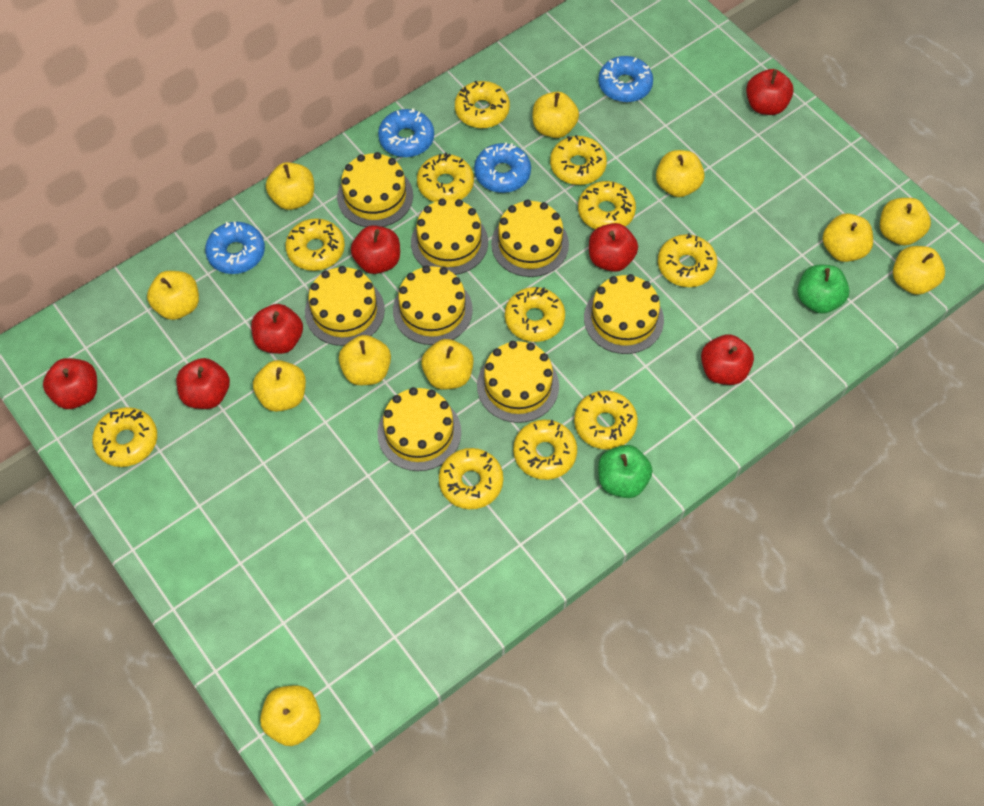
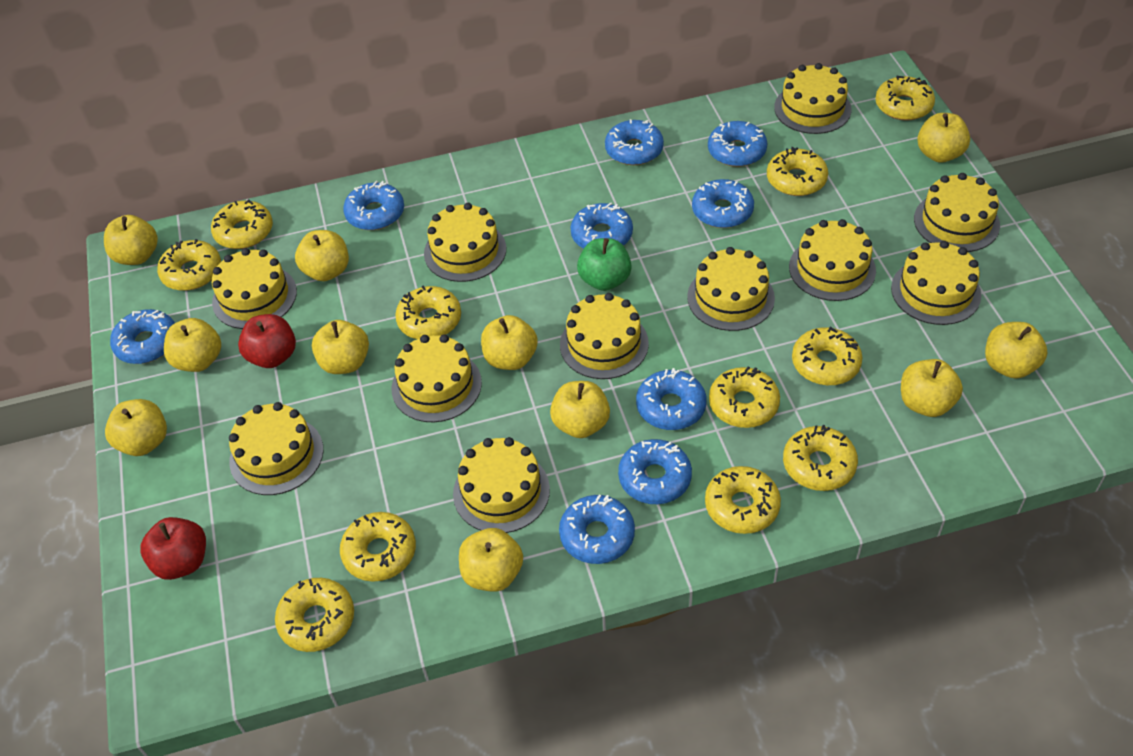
blue donut: [205,222,265,274] [378,108,434,157] [474,143,531,193] [598,56,653,102] = 4 -> [110,309,175,364] [343,181,404,230] [559,495,635,564] [570,203,633,249] [605,119,664,165] [618,439,692,504] [636,368,707,430] [692,179,754,228] [708,121,768,167] = 9
green apple: [598,445,652,498] [797,264,850,314] = 2 -> [577,238,632,291] = 1
red apple: [43,358,97,409] [176,358,230,409] [251,304,303,354] [351,225,400,274] [589,223,638,272] [701,334,754,385] [746,69,794,115] = 7 -> [140,517,206,580] [238,314,296,368] = 2
yellow cake: [305,266,385,346] [337,152,413,227] [378,387,461,471] [393,265,473,345] [411,198,488,275] [477,341,559,423] [491,199,569,277] [584,274,664,354] = 8 -> [212,248,297,329] [229,402,323,495] [392,334,482,422] [424,203,506,282] [453,437,550,533] [560,293,649,379] [687,247,775,331] [774,63,851,134] [789,219,876,301] [891,241,981,325] [914,173,1000,252] = 11

